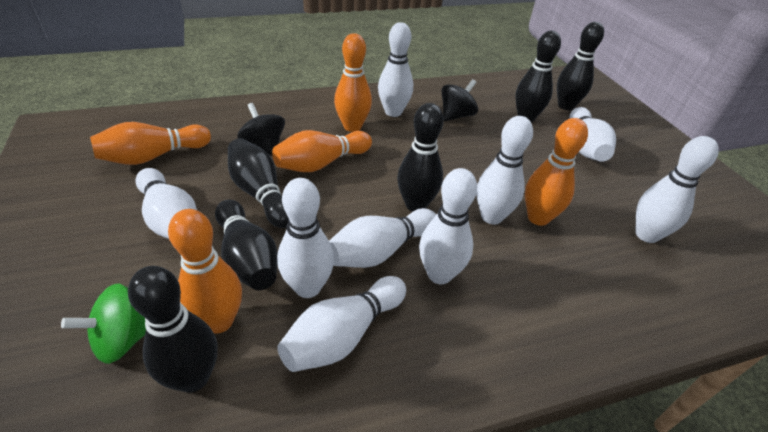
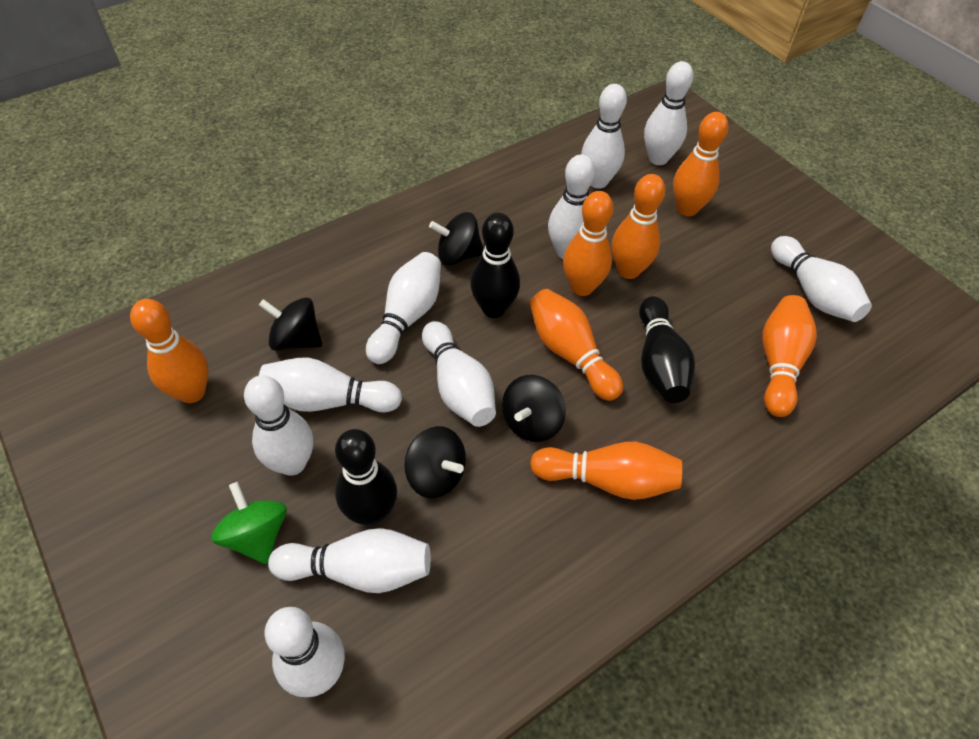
black bowling pin: [128,266,217,393] [215,200,278,290] [228,138,288,228] [397,103,444,212] [515,31,561,122] [557,22,604,110] = 6 -> [335,429,397,526] [470,213,520,318] [639,296,695,403] = 3
black spinning top: [238,103,285,156] [442,79,478,121] = 2 -> [259,297,322,351] [404,426,466,498] [429,212,484,266] [502,375,566,442] = 4
orange bowling pin: [90,122,211,165] [168,209,242,334] [272,130,372,172] [334,33,372,132] [525,118,588,226] = 5 -> [130,299,208,403] [530,289,623,401] [530,442,682,500] [563,191,613,296] [612,174,666,279] [673,112,729,216] [762,295,817,417] = 7
white bowling pin: [135,168,197,239] [277,178,334,298] [277,276,406,372] [329,208,436,268] [378,22,413,117] [419,168,477,284] [477,116,533,225] [569,107,616,162] [635,136,719,243] = 9 -> [244,375,313,476] [259,358,402,412] [265,607,345,697] [268,528,431,593] [366,252,441,364] [422,321,496,427] [548,154,595,259] [581,84,627,189] [644,61,694,165] [771,236,872,322] = 10

